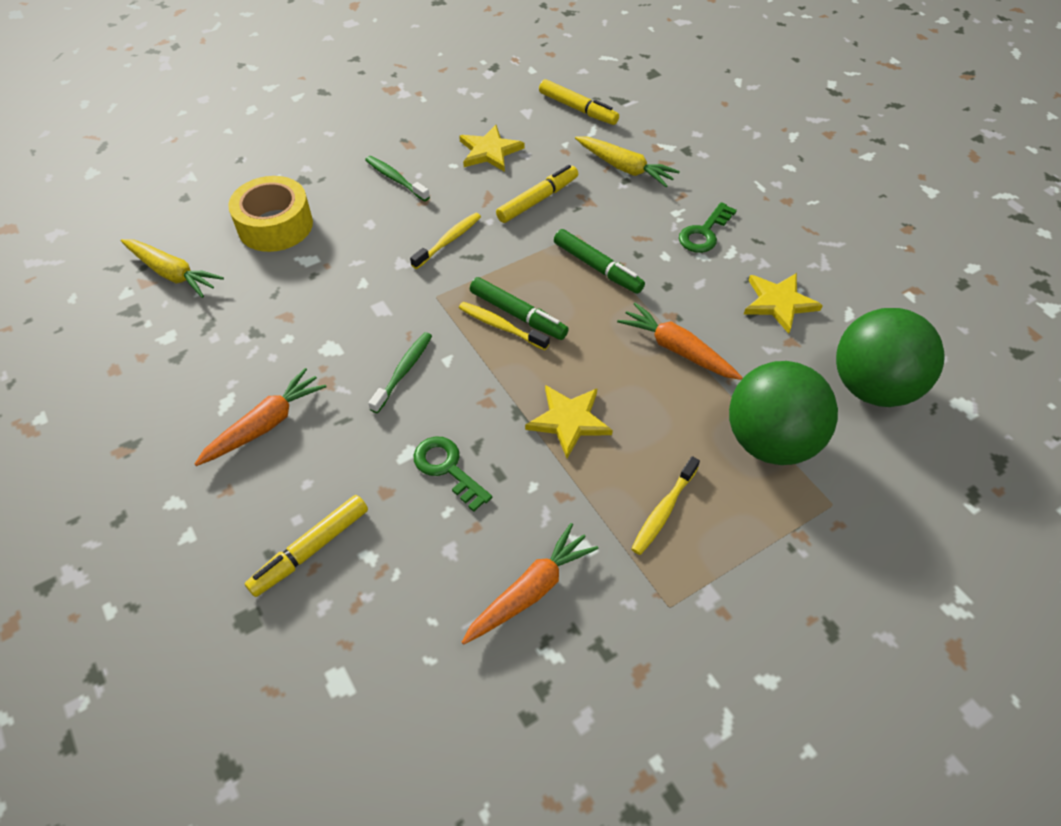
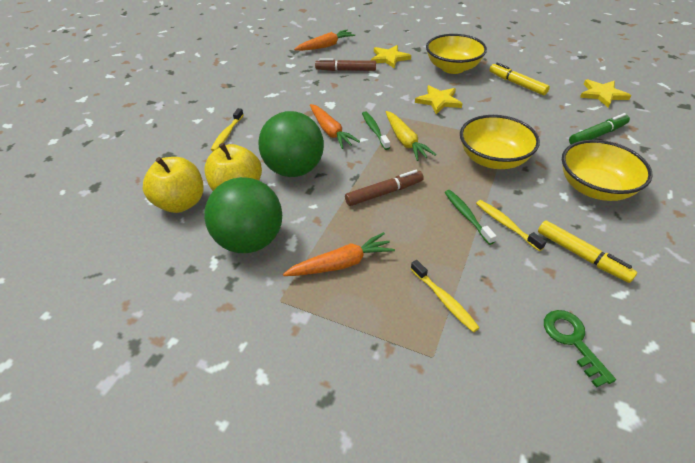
brown marker: none = 0 -> [315,58,376,71] [345,170,424,206] = 2
green key: [414,437,492,512] [679,202,737,253] = 2 -> [544,310,616,388] = 1
green marker: [470,277,569,340] [554,229,645,294] = 2 -> [569,113,630,144] = 1
yellow apple: none = 0 -> [143,157,204,213] [204,143,262,191] = 2
yellow bowl: none = 0 -> [426,34,487,74] [460,115,540,169] [562,140,653,201] = 3
yellow carrot: [121,239,224,298] [575,136,680,187] = 2 -> [386,111,436,161] = 1
yellow marker: [245,495,368,597] [496,165,578,223] [539,79,619,125] = 3 -> [489,63,550,95] [538,221,637,283] = 2
yellow tape: [228,176,313,252] = 1 -> none = 0

